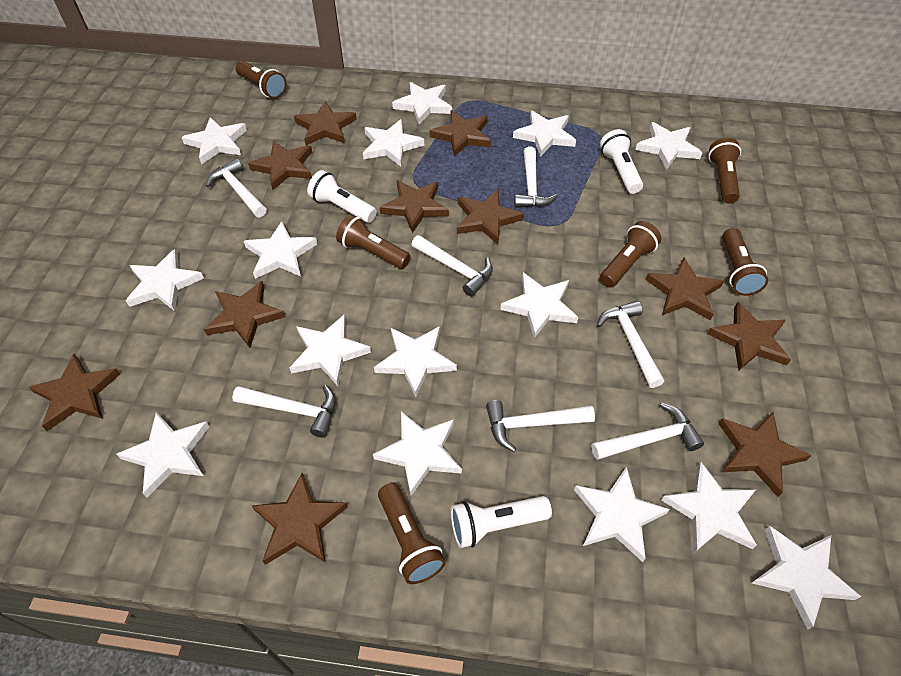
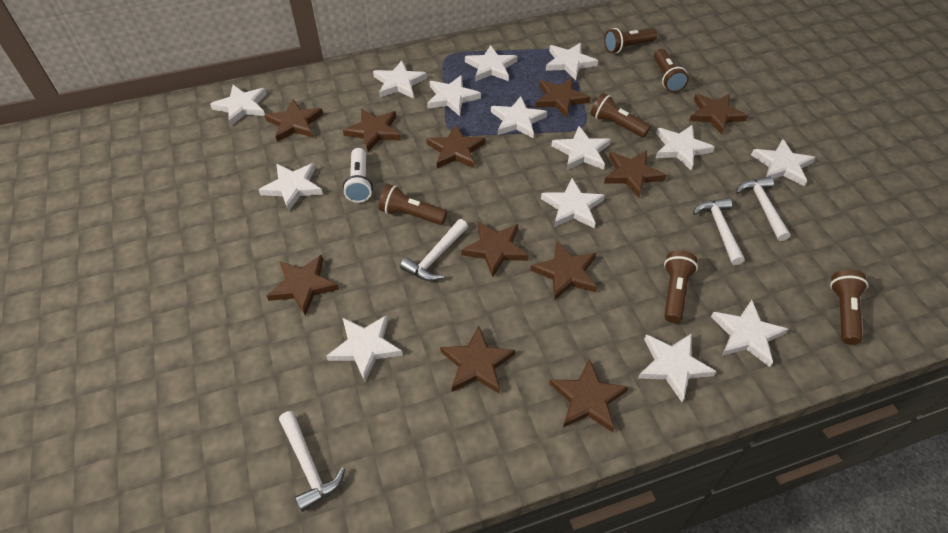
white flashlight: [307,170,377,223] [451,496,552,548] [600,129,643,194] = 3 -> [343,148,373,203] = 1
white hammer: [206,158,267,217] [232,385,336,438] [411,235,493,296] [486,400,595,452] [514,147,558,208] [591,402,704,460] [597,301,664,388] = 7 -> [279,411,345,512] [400,219,468,281] [693,198,745,265] [736,177,790,241] = 4
white star: [116,412,209,498] [126,249,204,311] [181,117,247,164] [244,221,317,279] [290,315,371,386] [363,119,424,166] [373,411,462,496] [374,326,457,397] [392,82,452,124] [500,273,578,338] [513,111,576,157] [574,467,670,562] [635,122,702,170] [662,462,757,553] [752,526,861,629] = 15 -> [210,85,267,126] [259,163,323,212] [326,315,403,381] [373,60,427,99] [427,75,481,116] [465,45,517,82] [491,96,547,138] [541,178,605,228] [546,43,598,80] [551,126,611,171] [638,333,717,402] [656,125,715,170] [711,300,788,367] [751,139,816,186] = 14

